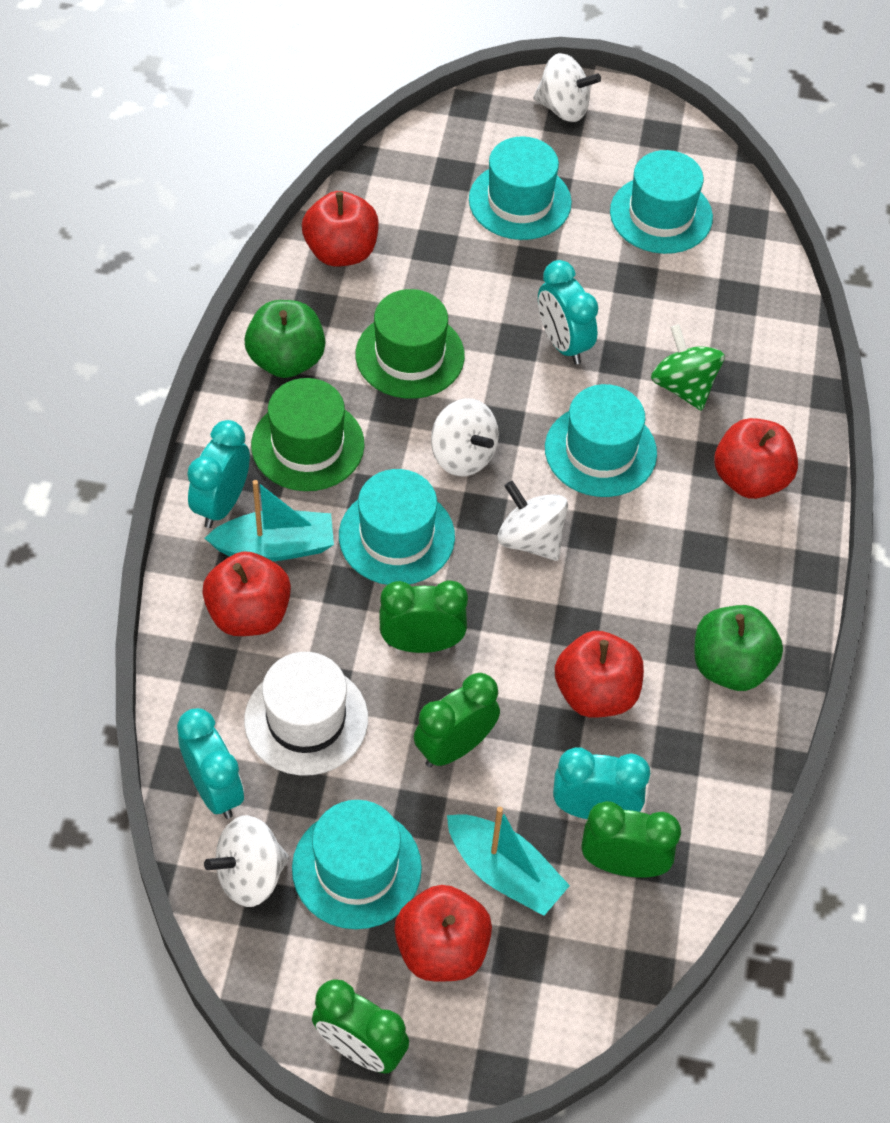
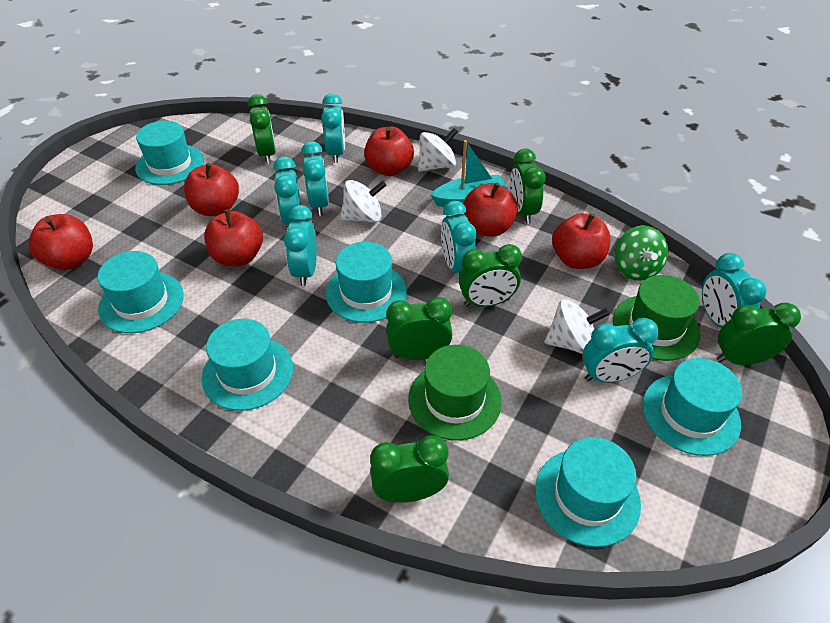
green apple: [245,300,325,378] [694,605,783,691] = 2 -> none = 0
green clock: [312,980,409,1073] [379,580,468,653] [414,673,500,767] [582,801,681,878] = 4 -> [248,94,276,164] [370,436,449,503] [386,297,452,360] [459,244,522,307] [510,148,545,224] [716,302,801,365] = 6
red apple: [202,551,291,636] [302,191,379,267] [394,885,492,982] [555,631,644,718] [714,418,798,499] = 5 -> [29,214,93,270] [184,163,239,216] [204,209,263,266] [364,127,414,176] [463,182,518,237] [552,213,611,269] = 6
turquoise boat: [205,480,334,561] [447,807,570,916] = 2 -> [430,140,507,207] = 1
turquoise clock: [177,708,244,819] [187,420,250,528] [538,260,598,365] [553,747,650,819] = 4 -> [273,156,301,225] [284,205,317,286] [301,141,329,216] [321,93,345,163] [441,201,477,275] [583,318,659,383] [702,253,767,328] = 7
turquoise hat: [292,800,422,929] [339,469,455,585] [469,136,572,240] [545,384,657,497] [610,150,713,254] = 5 -> [97,251,184,333] [135,121,204,185] [201,319,293,411] [326,242,407,323] [535,437,641,547] [642,358,742,456] = 6
white hat: [244,652,368,776] = 1 -> none = 0
white spinning top: [204,815,289,907] [431,398,499,476] [498,481,568,561] [533,53,601,122] = 4 -> [340,180,387,223] [418,128,458,172] [544,300,610,354] = 3

